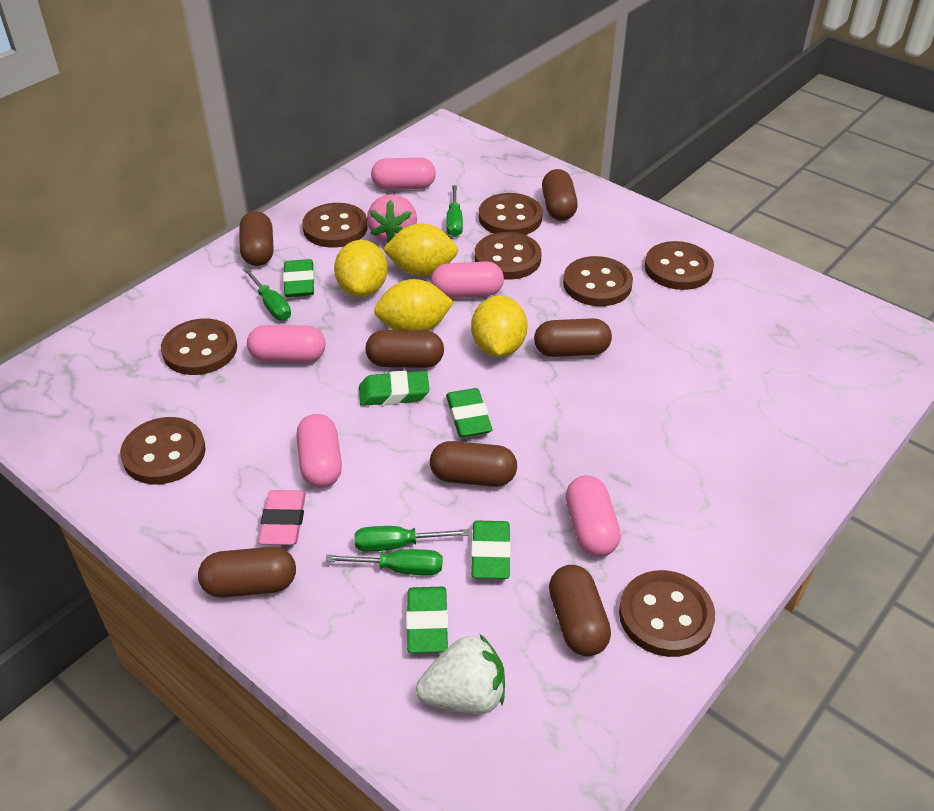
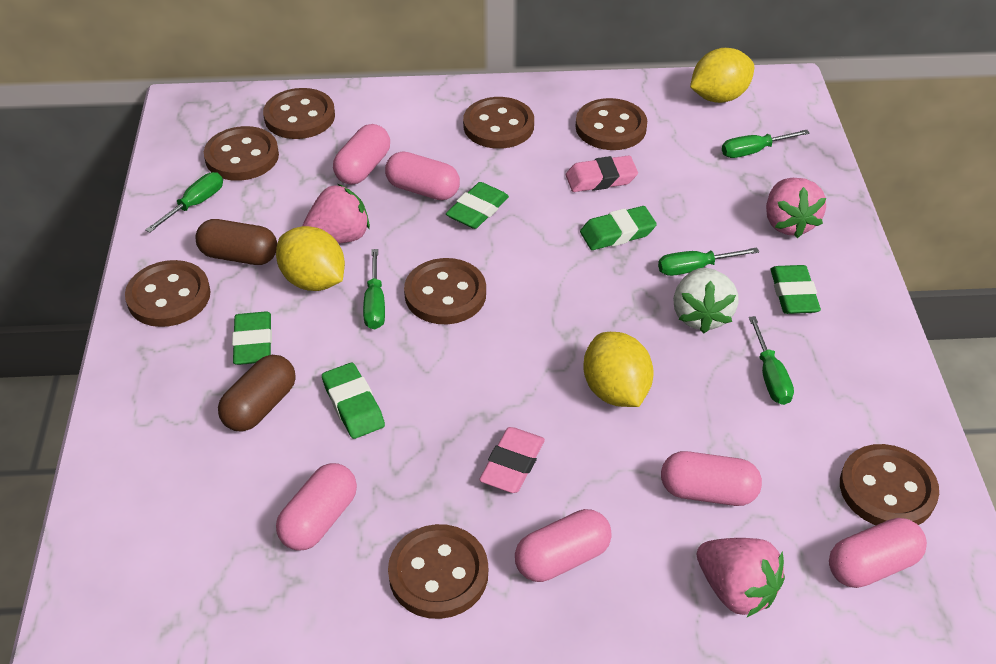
brown capsule: [198,547,296,598] [239,211,274,266] [365,330,444,368] [430,441,517,487] [534,318,612,357] [542,169,578,221] [549,565,611,656] = 7 -> [195,219,277,265] [218,355,296,432] = 2
green screwdriver: [243,268,291,320] [326,549,442,575] [355,526,469,552] [446,185,463,237] = 4 -> [145,172,223,233] [363,249,385,329] [658,247,759,276] [722,130,810,158] [749,316,794,405] = 5
pink capsule: [247,325,325,362] [296,414,342,488] [371,158,436,190] [431,261,504,298] [566,476,621,557] = 5 -> [276,463,357,551] [333,124,390,185] [385,151,460,200] [515,509,612,582] [661,451,762,506] [829,518,927,588] = 6
pink eraser: [258,490,306,545] = 1 -> [479,427,545,493] [566,155,638,192] = 2
pink strawberry: [367,194,417,243] = 1 -> [302,184,370,244] [697,538,785,617] [766,178,826,238] = 3
yellow lemon: [334,240,388,297] [374,279,454,331] [383,223,458,276] [471,296,528,357] = 4 -> [276,226,345,291] [583,332,654,407] [690,48,754,103] = 3

